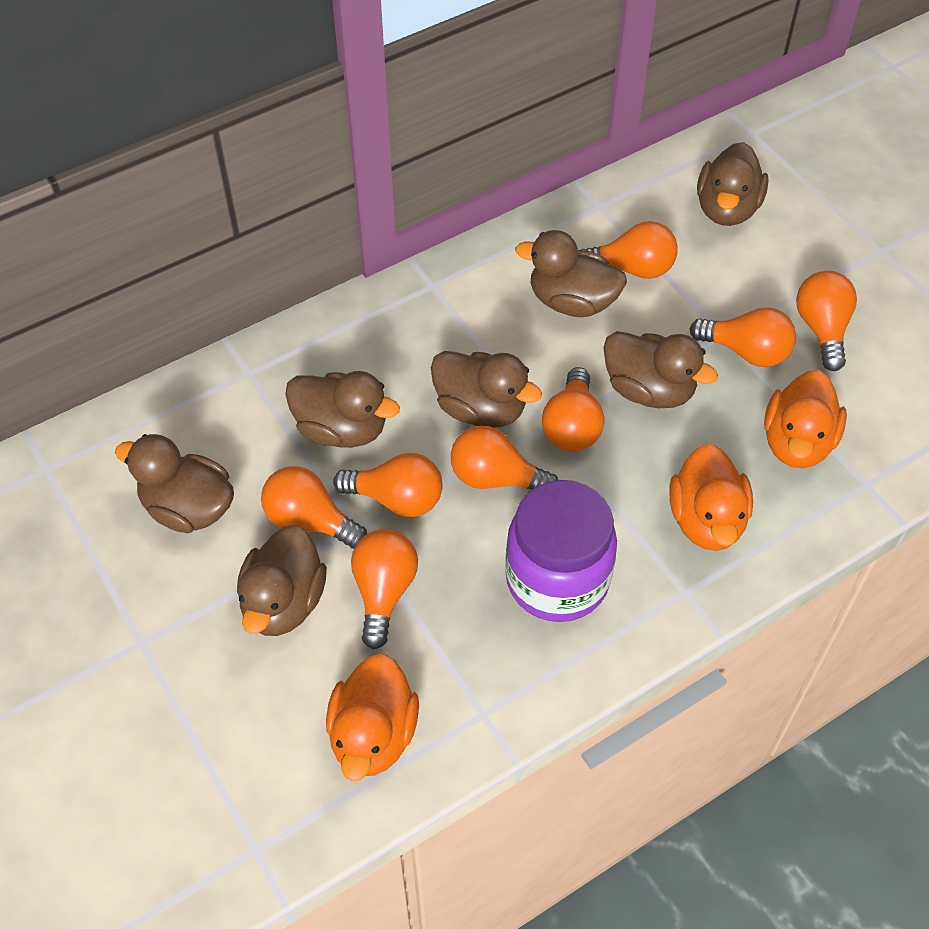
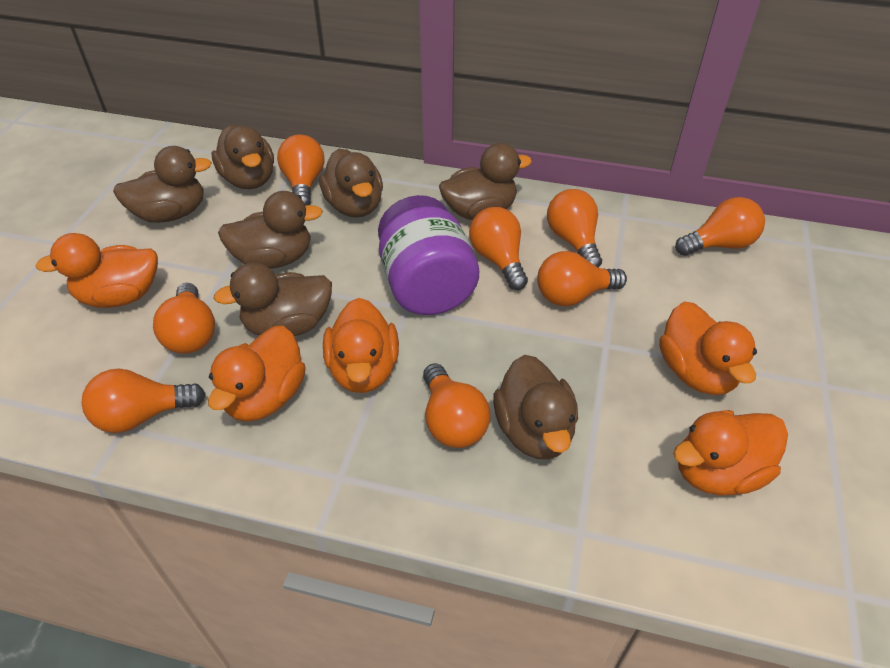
orange duck: [326,653,419,781] [669,444,753,551] [764,370,847,468] = 3 -> [35,233,158,308] [208,326,306,422] [323,298,399,393] [659,301,757,395] [673,410,788,496] = 5

